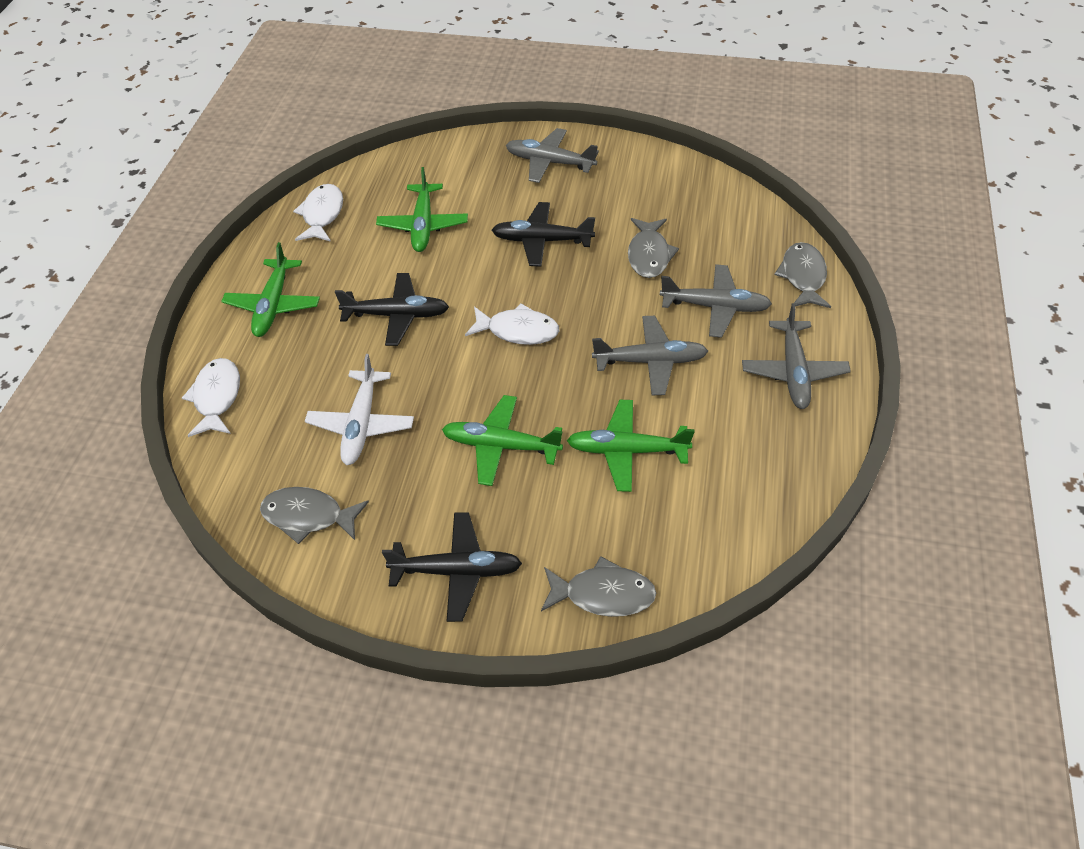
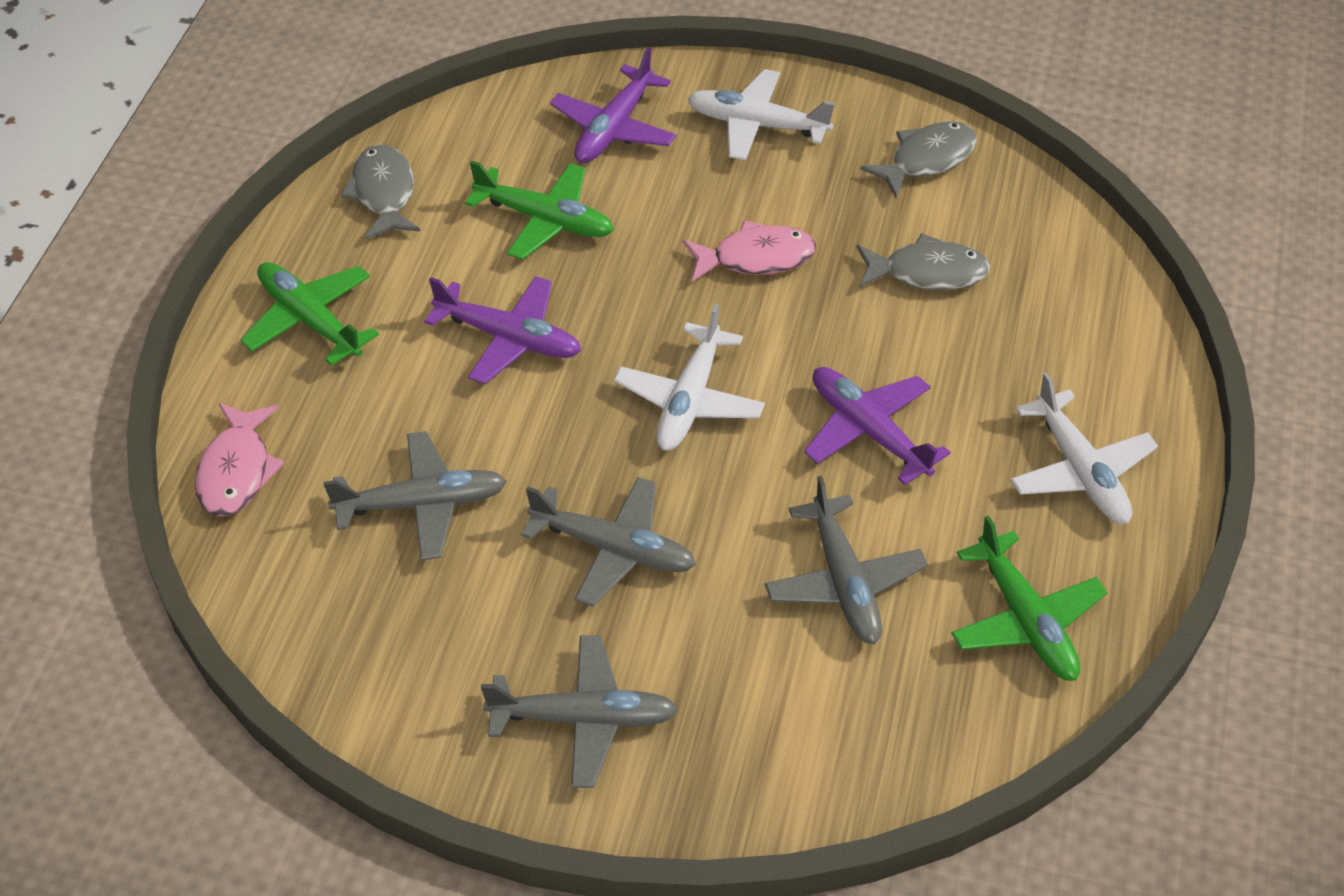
black plane: [335,273,449,346] [382,512,522,622] [492,202,595,267] = 3 -> none = 0
green plane: [221,242,320,337] [376,167,468,252] [442,395,563,486] [567,400,695,492] = 4 -> [240,262,379,366] [465,161,614,260] [951,515,1108,681] = 3
grey fish: [260,487,369,544] [541,556,656,617] [628,218,679,278] [774,242,831,308] = 4 -> [340,145,420,240] [857,233,990,290] [860,121,977,198] = 3
pink fish: none = 0 -> [195,403,284,516] [683,220,816,282] = 2
purple plane: none = 0 -> [424,276,581,384] [550,47,676,163] [804,367,951,485] = 3
white fish: [182,358,240,437] [293,184,343,242] [465,303,559,345] = 3 -> none = 0
white plane: [305,354,414,465] = 1 -> [614,304,765,451] [687,69,835,160] [1011,372,1158,524] = 3

